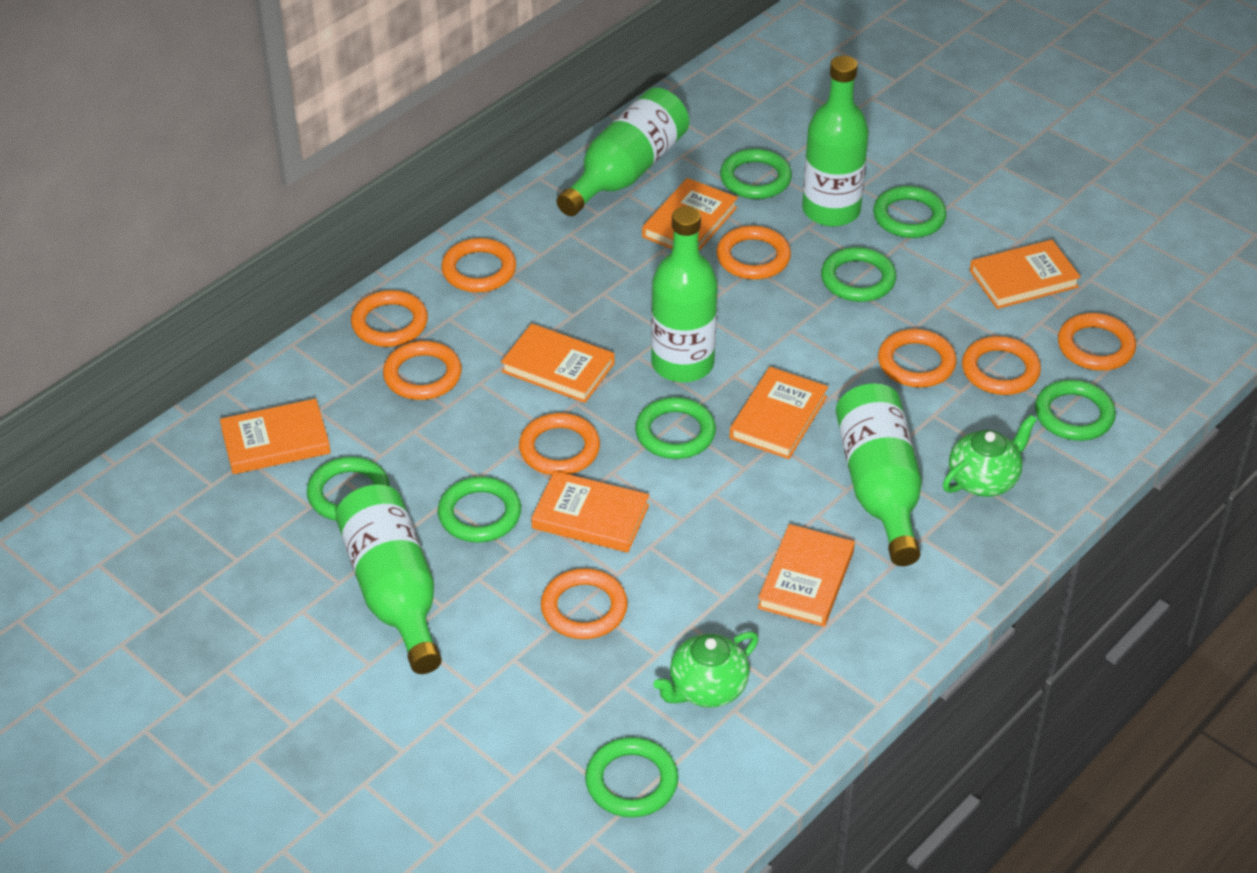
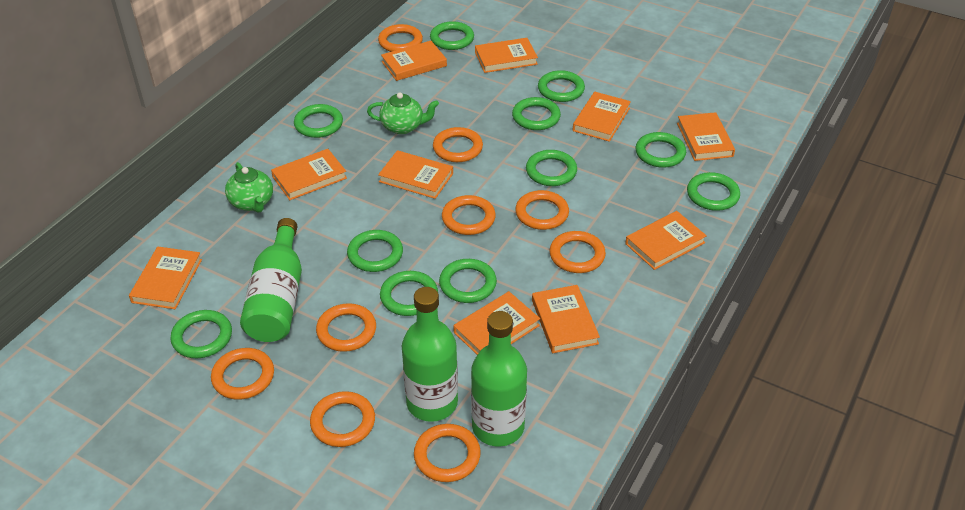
green bottle: [335,485,442,674] [557,88,689,216] [651,206,717,382] [802,56,869,227] [836,383,922,566] = 5 -> [240,218,302,342] [402,287,458,422] [471,311,527,447] = 3
green ring: [307,457,390,521] [438,477,521,542] [585,737,678,818] [635,397,716,459] [720,149,792,199] [821,247,896,302] [873,186,947,238] [1035,380,1116,441] = 8 -> [170,310,232,358] [294,104,343,138] [347,230,403,272] [380,271,438,316] [430,21,474,50] [439,259,497,303] [512,97,561,130] [526,150,577,186] [538,70,585,102] [636,132,686,168] [687,172,740,211] = 11
orange book: [220,399,331,474] [501,323,615,403] [531,471,649,553] [642,178,738,251] [730,367,828,459] [757,524,855,627] [970,240,1081,309] = 7 -> [129,247,202,309] [271,149,347,200] [378,150,453,199] [381,41,447,81] [453,291,540,355] [475,38,538,73] [532,285,600,353] [573,92,631,142] [625,211,707,270] [677,112,735,161] = 10

